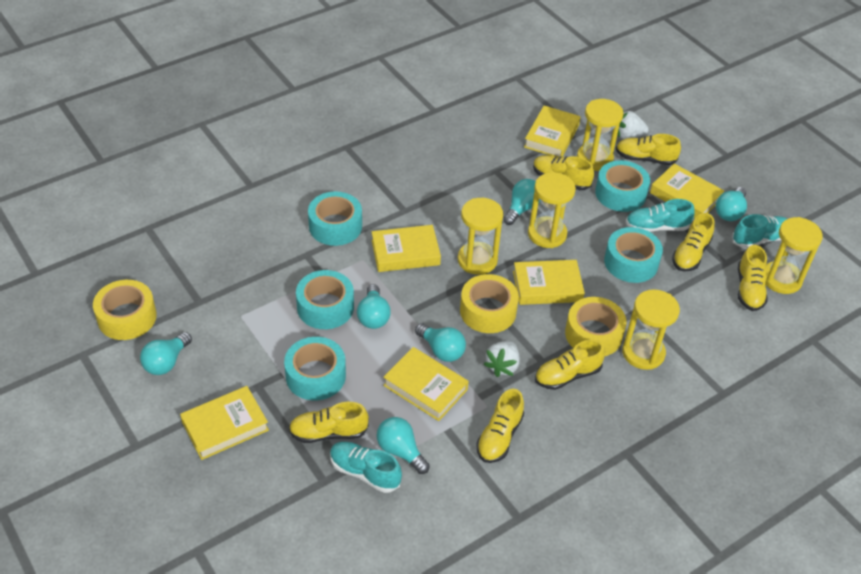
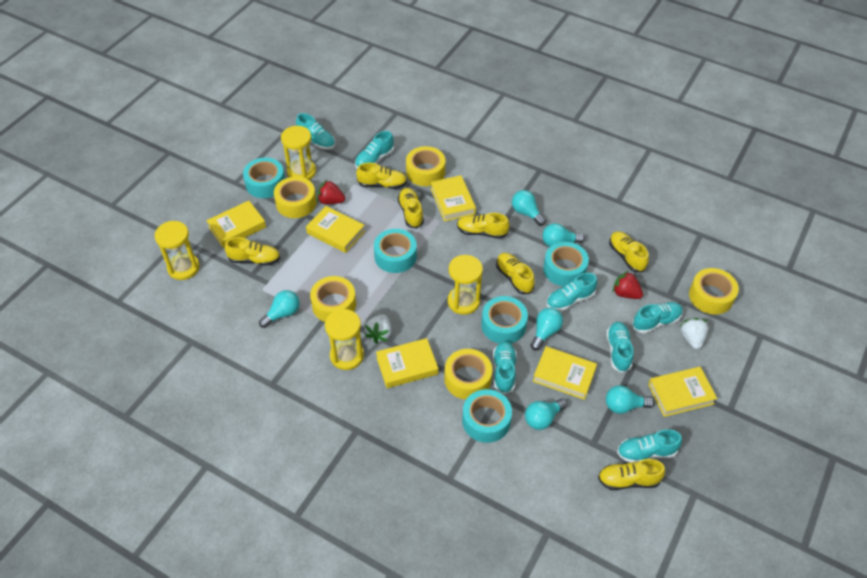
red strawberry: none = 0 -> [317,180,345,204] [613,271,643,299] = 2
turquoise shoe: [330,442,402,493] [626,199,695,232] [732,214,787,249] = 3 -> [296,113,335,150] [355,131,394,169] [493,341,517,394] [546,273,597,311] [606,322,634,373] [617,429,682,463] [632,302,683,333] = 7
yellow hourglass: [458,198,503,275] [528,172,576,248] [577,99,624,171] [622,289,680,370] [765,217,823,294] = 5 -> [155,221,200,280] [281,126,316,180] [325,309,364,370] [448,255,483,315] = 4
yellow tape: [93,280,157,340] [460,274,519,333] [565,297,627,356] = 3 -> [274,177,316,218] [310,276,356,322] [406,146,446,186] [444,349,492,400] [689,268,739,315] = 5

